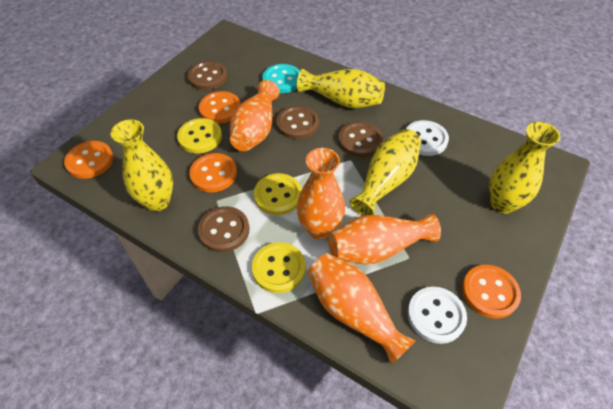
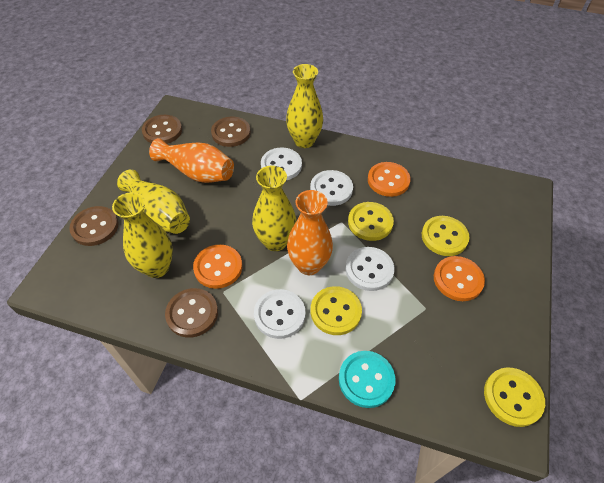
orange button: [64,141,113,179] [190,153,237,192] [199,91,240,124] [462,265,521,319] = 4 -> [193,244,242,289] [368,162,411,197] [434,256,485,301] = 3
orange vase: [230,80,280,151] [296,148,345,240] [308,253,416,365] [328,213,441,264] = 4 -> [149,138,234,183] [287,190,333,275] = 2
white button: [406,120,449,156] [408,287,467,344] = 2 -> [254,289,306,339] [261,148,302,180] [310,170,353,206] [345,247,395,291] = 4
yellow button: [177,118,222,153] [252,242,306,293] [254,173,302,215] = 3 -> [311,286,362,335] [348,202,394,241] [422,216,470,256] [484,367,545,427] = 4

